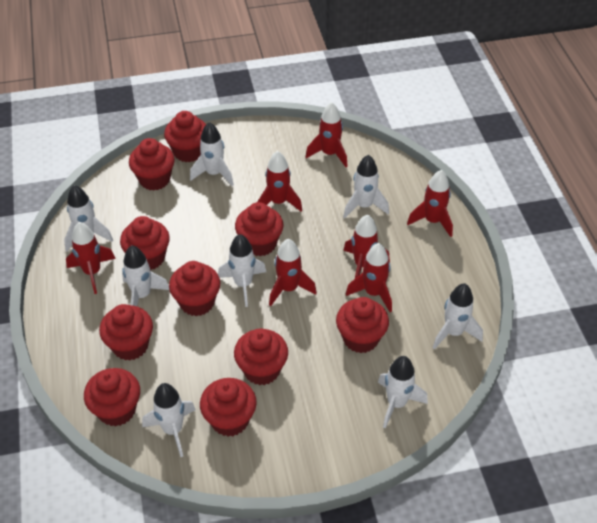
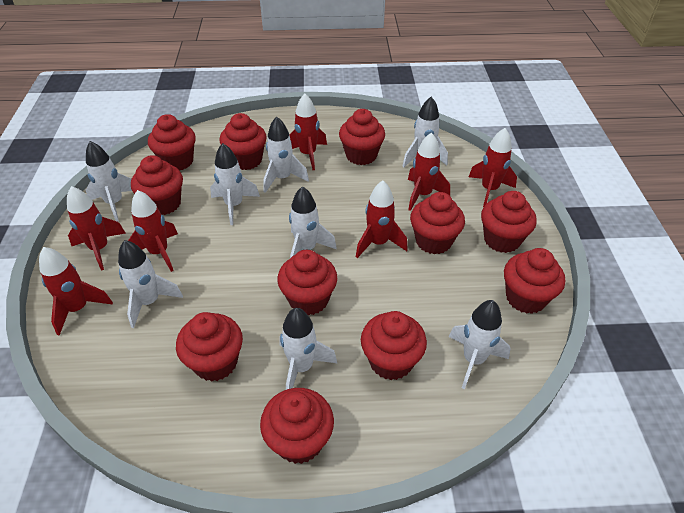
red cupcake: [84,368,140,427] [99,304,153,361] [120,216,170,270] [129,138,175,191] [164,111,206,162] [169,261,220,316] [200,378,257,437] [234,328,288,385] [235,202,284,256] [336,297,389,353] = 10 -> [131,155,183,215] [148,114,196,171] [176,312,243,382] [219,113,267,170] [260,388,334,464] [277,250,337,316] [339,109,385,165] [361,311,427,380] [410,192,465,254] [481,191,537,253] [504,248,565,314] = 11

